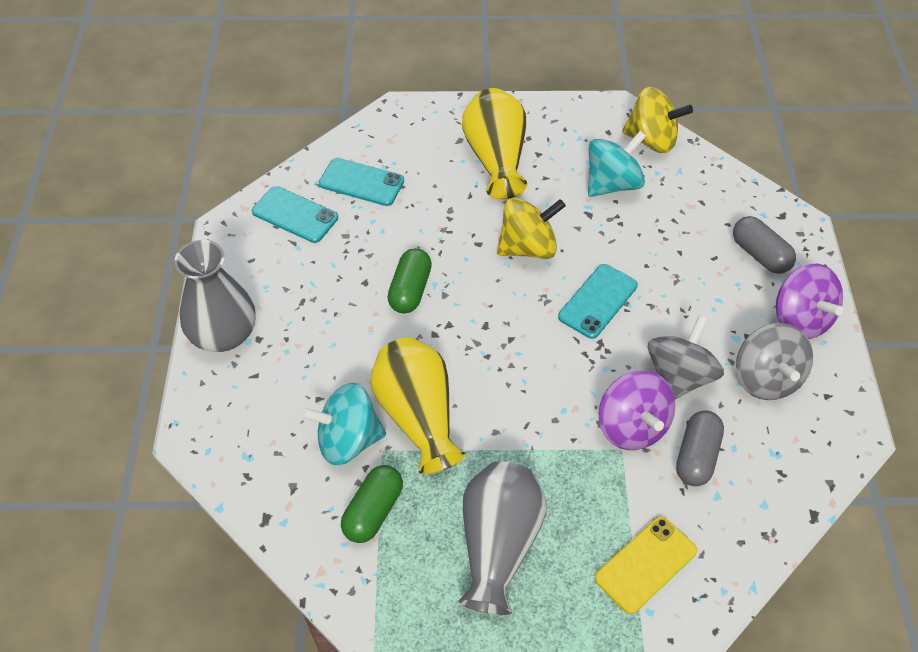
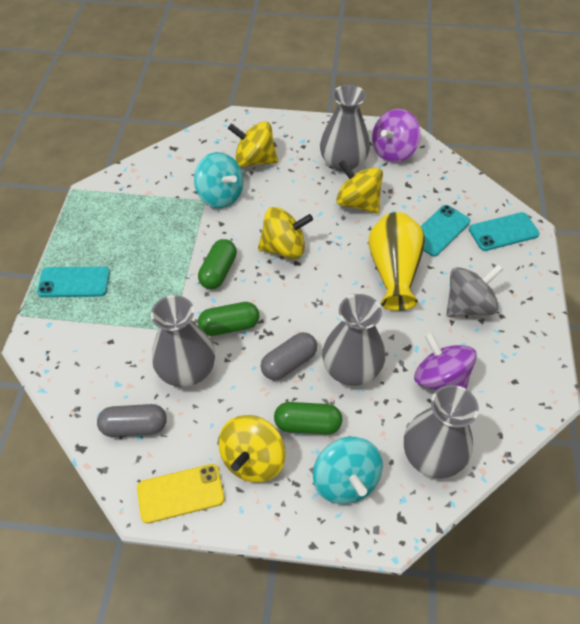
green capsule: [341,465,403,543] [387,248,432,313] = 2 -> [198,239,237,289] [198,302,259,336] [274,402,342,435] = 3
grey spinning top: [648,315,724,399] [736,323,813,400] = 2 -> [446,264,503,317] = 1
grey vase: [174,240,256,352] [458,462,547,615] = 2 -> [151,295,215,387] [320,85,370,172] [322,294,385,386] [404,385,479,478] = 4
yellow spinning top: [497,197,566,259] [622,87,693,153] = 2 -> [218,415,286,482] [228,121,278,167] [258,207,313,259] [336,160,383,214] = 4
yellow vase: [370,337,465,474] [462,88,527,199] = 2 -> [368,212,425,311] = 1

